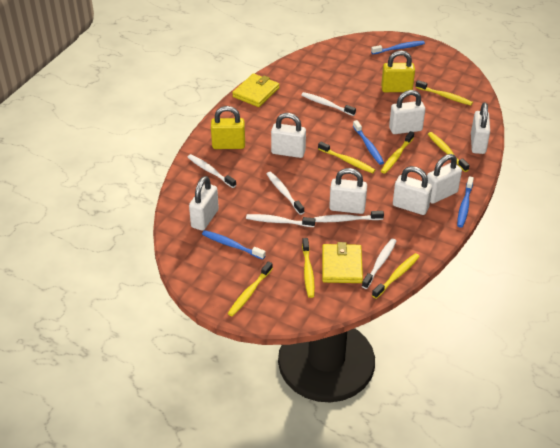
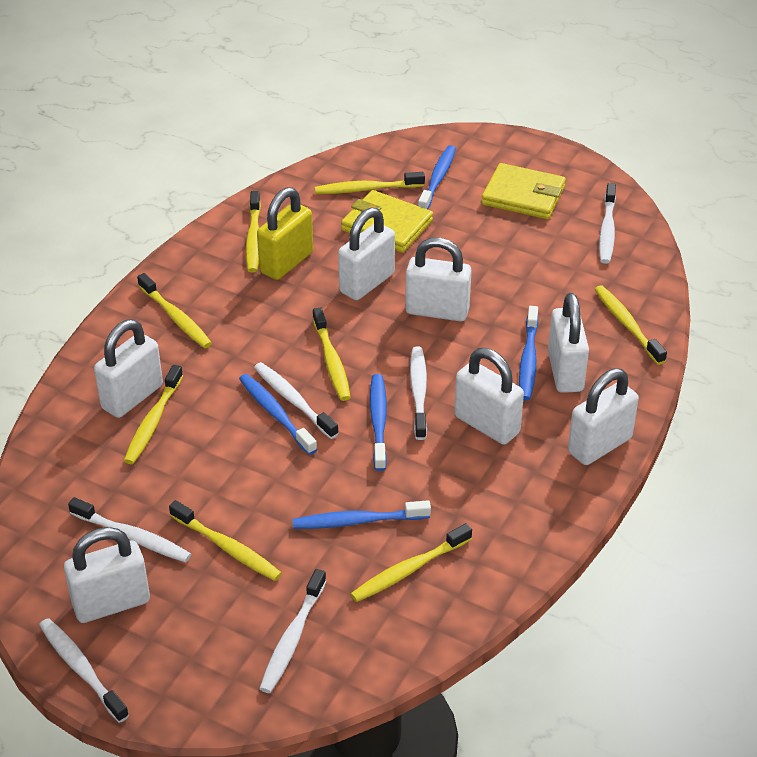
blue toothbrush: [202,230,266,260] [353,120,384,165] [371,41,425,54] [457,176,474,228] = 4 -> [239,374,317,455] [292,500,431,529] [370,374,387,471] [418,145,456,209] [519,306,538,400] = 5
yellow padlock: [211,106,245,149] [381,50,415,92] = 2 -> [257,187,313,280] = 1
yellow toothbrush: [228,261,273,317] [302,238,315,298] [318,142,375,173] [372,253,420,299] [381,131,414,174] [416,80,473,105] [428,132,470,172] = 7 -> [124,365,183,464] [137,273,212,348] [169,500,282,581] [246,191,261,273] [313,307,351,401] [315,172,425,194] [351,523,472,602] [594,285,667,365] = 8

